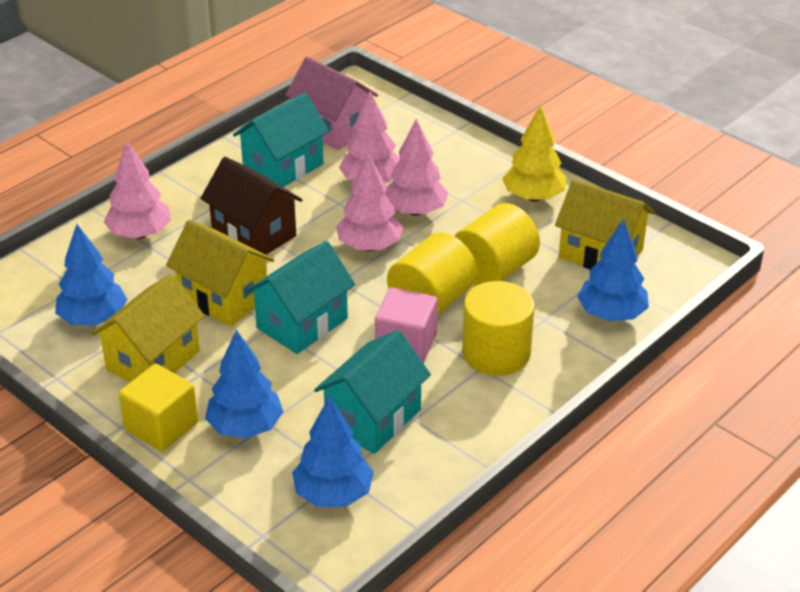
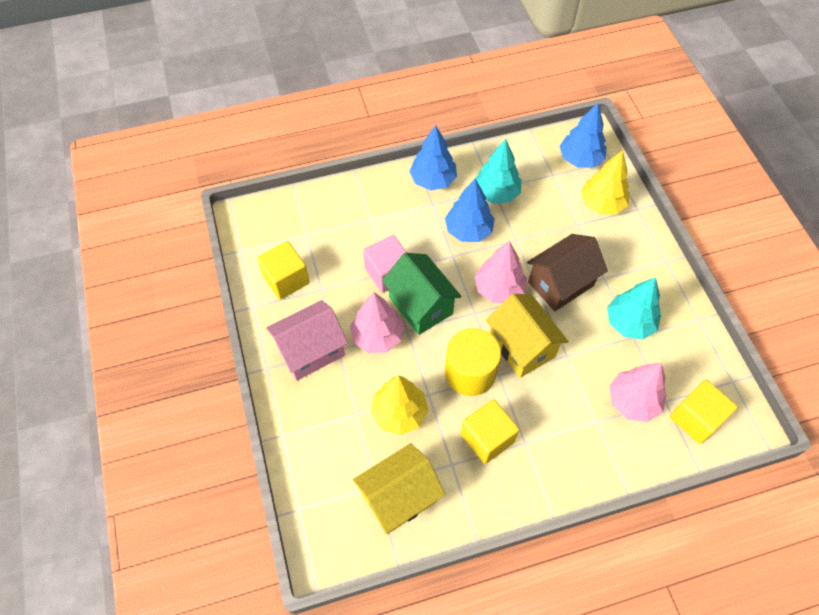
blue tree: [55,224,128,326] [205,330,283,439] [292,396,374,507] [577,219,649,321] = 4 -> [409,125,457,190] [445,178,495,242] [560,103,607,168] = 3
green house: none = 0 -> [382,253,462,335] = 1
pink tree: [104,141,171,239] [336,153,403,251] [339,91,400,183] [385,119,449,216] = 4 -> [350,292,404,353] [475,241,527,303] [609,363,666,422] = 3
turquoise house: [233,93,330,187] [245,241,355,354] [314,330,431,454] = 3 -> none = 0
turquoise tree: none = 0 -> [476,139,522,204] [607,277,661,340] = 2
yellow cube: [118,364,198,451] = 1 -> [257,241,310,300] [461,399,519,464] [670,380,738,444] = 3
yellow cylinder: [387,232,477,316] [455,203,540,285] [462,281,535,376] = 3 -> [445,328,501,396] = 1
yellow house: [91,274,205,382] [166,220,274,327] [555,179,654,269] = 3 -> [353,443,446,534] [486,294,569,378] = 2
yellow tree: [502,105,567,202] = 1 -> [371,375,428,435] [581,150,629,214] = 2

